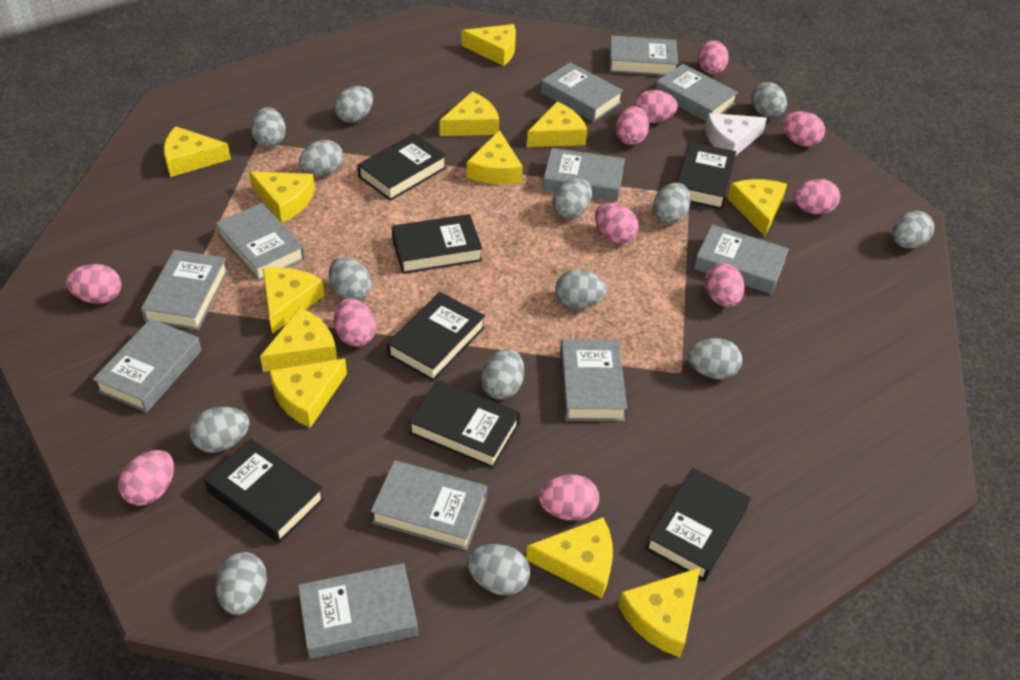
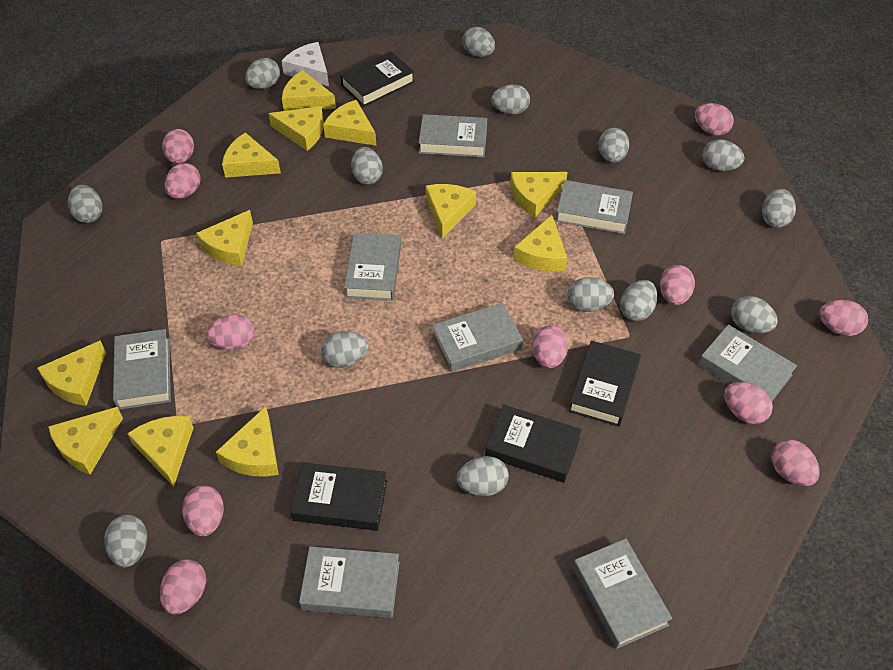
black book: [204,438,324,544] [358,133,447,201] [387,292,485,381] [392,214,483,274] [409,380,520,469] [645,468,750,581] [677,142,736,209] = 7 -> [291,462,387,531] [340,51,415,107] [485,404,582,483] [569,341,641,427] = 4
grey book: [93,318,202,413] [141,250,228,330] [216,203,305,281] [298,563,418,659] [371,460,487,550] [541,62,623,122] [543,148,625,202] [560,339,627,421] [609,35,678,76] [655,64,738,121] [694,224,789,294] = 11 -> [113,329,171,410] [299,546,400,618] [344,232,401,301] [419,114,487,157] [432,303,523,372] [556,180,633,234] [573,539,672,649] [698,325,797,401] = 8

